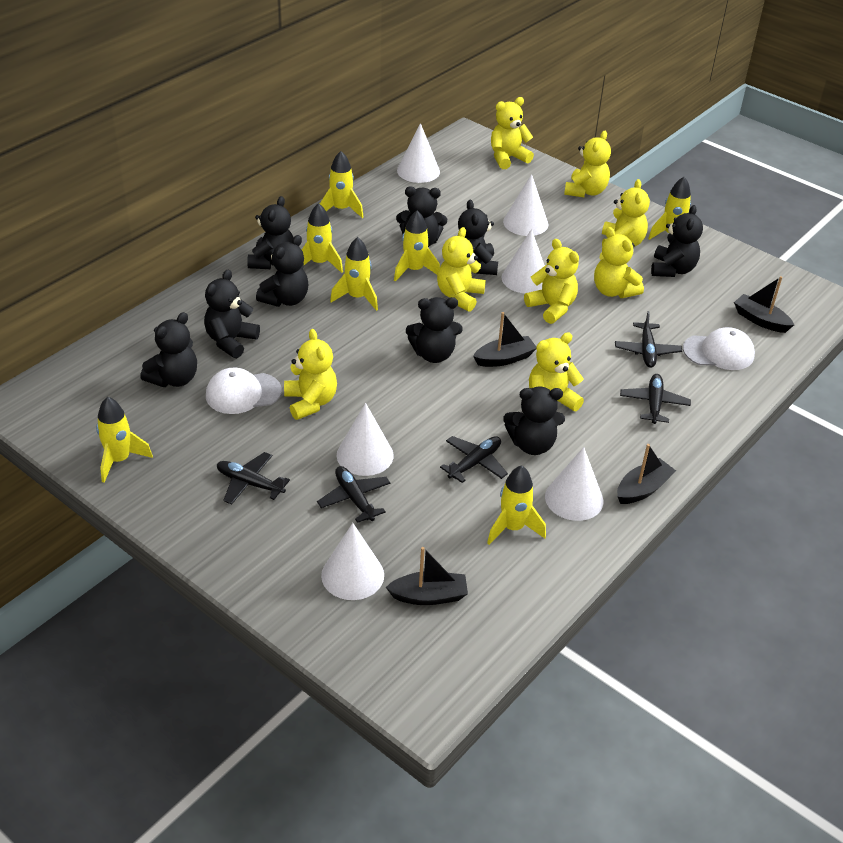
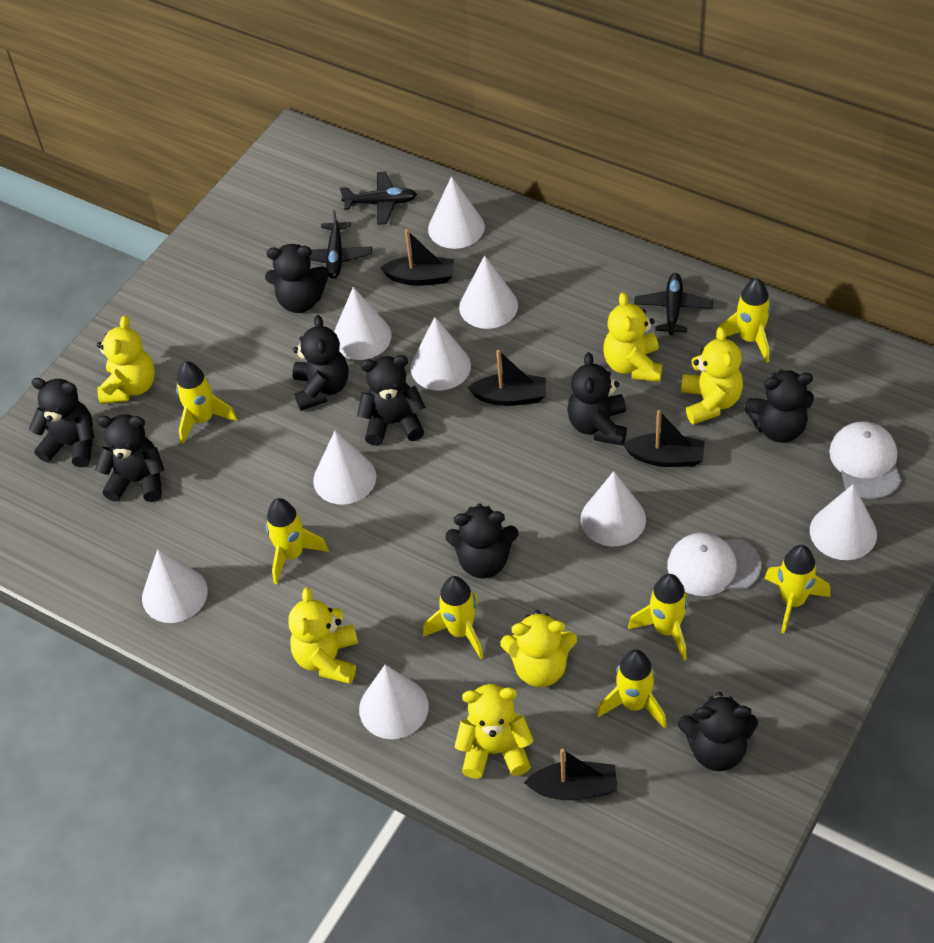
black plane: [217,452,290,504] [317,466,390,523] [440,436,508,483] [615,311,682,368] [620,374,691,424] = 5 -> [309,210,372,279] [340,172,417,225] [634,273,713,335] = 3
white cone: [321,523,384,600] [337,403,394,476] [397,123,440,183] [501,229,545,293] [503,174,548,236] [545,447,604,521] = 6 -> [142,549,208,623] [313,431,376,505] [334,287,391,360] [359,665,429,739] [411,317,471,390] [428,176,485,249] [459,255,518,329] [581,471,646,546] [810,484,877,560] = 9
yellow teddy bear: [284,329,337,420] [437,227,486,312] [491,97,534,169] [524,239,579,324] [529,332,584,411] [564,131,611,197] [594,227,644,298] [602,179,650,247] = 8 -> [97,316,155,404] [288,587,358,684] [455,684,534,779] [501,610,577,687] [603,292,662,382] [681,327,743,424] = 6

